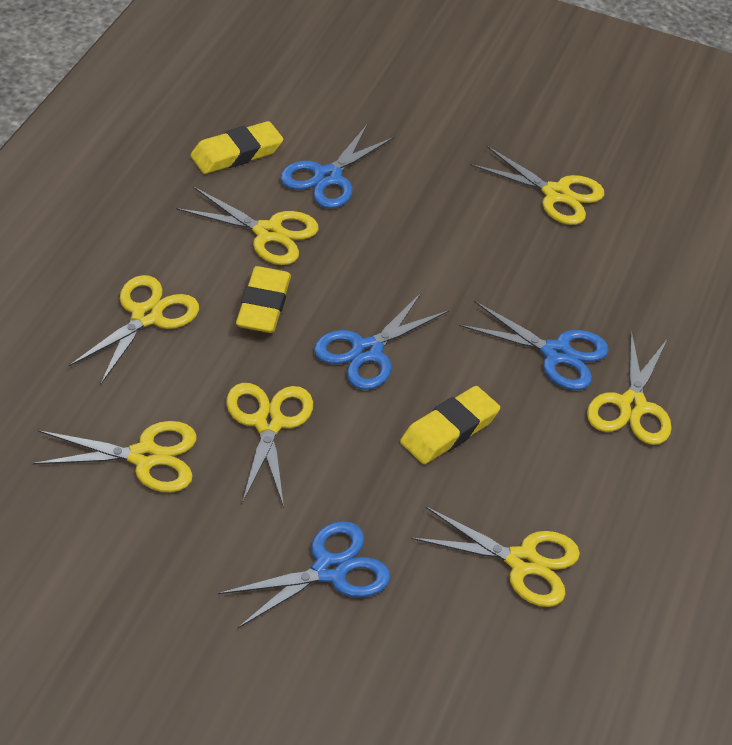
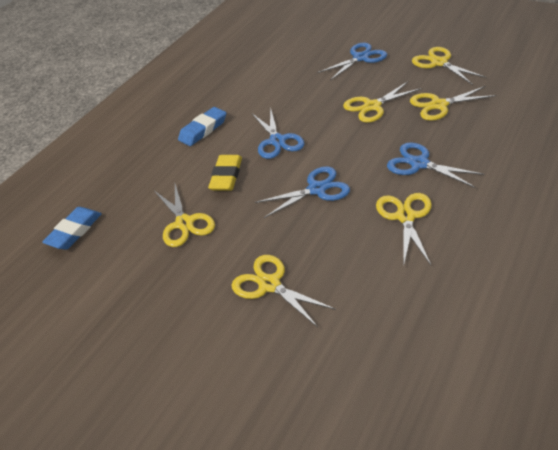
blue eraser: none = 0 -> [42,207,102,250] [178,107,226,146] = 2
yellow eraser: [190,121,283,174] [236,266,291,333] [400,386,500,464] = 3 -> [208,155,242,191] = 1
yellow scissors: [32,421,197,492] [69,275,199,384] [176,186,319,265] [226,383,313,508] [411,506,580,607] [470,146,604,225] [587,330,672,445] = 7 -> [155,184,215,247] [231,255,336,327] [343,81,422,123] [376,193,432,265] [410,86,496,121] [412,47,486,84] = 6

